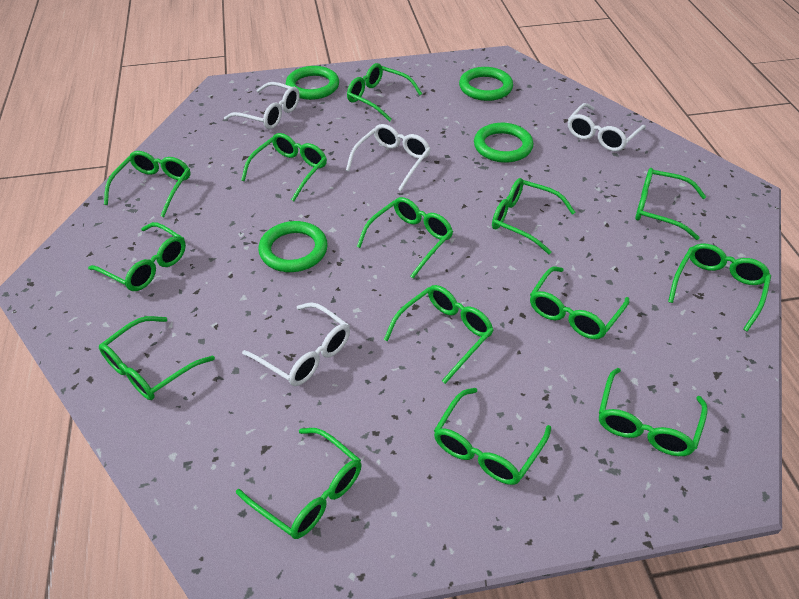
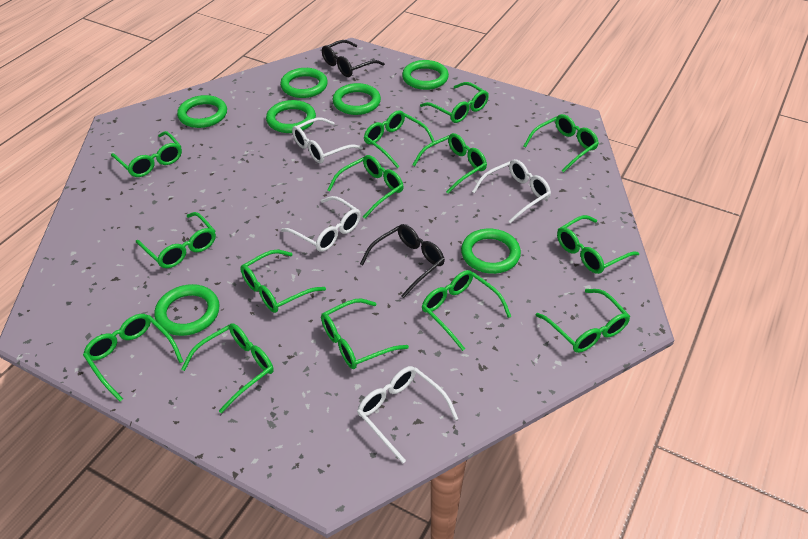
black glasses: none = 0 -> [322,40,385,77] [360,224,445,298] = 2
green ring: [258,221,328,272] [286,66,339,100] [459,67,513,101] [474,123,534,163] = 4 -> [154,284,220,336] [177,95,227,128] [266,100,316,133] [280,68,328,98] [333,83,381,115] [402,60,449,90] [461,228,521,274] = 7

